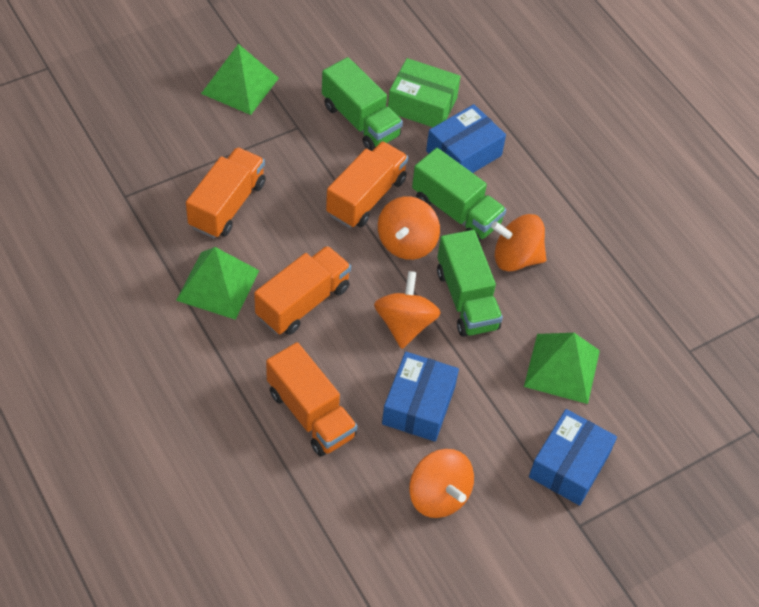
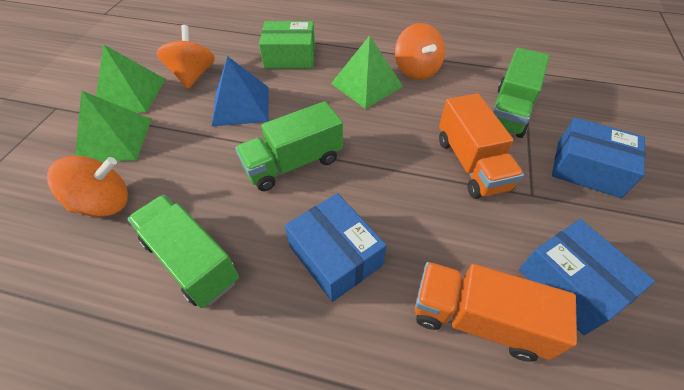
blue pyramid: none = 0 -> [212,56,268,126] = 1
orange spinning top: [374,271,441,349] [378,196,440,260] [409,449,474,518] [491,214,546,272] = 4 -> [47,156,128,217] [157,25,215,89] [395,23,445,80] = 3
orange truck: [186,147,266,238] [254,246,351,335] [266,342,357,456] [326,141,408,228] = 4 -> [415,262,577,362] [439,93,524,199] = 2

